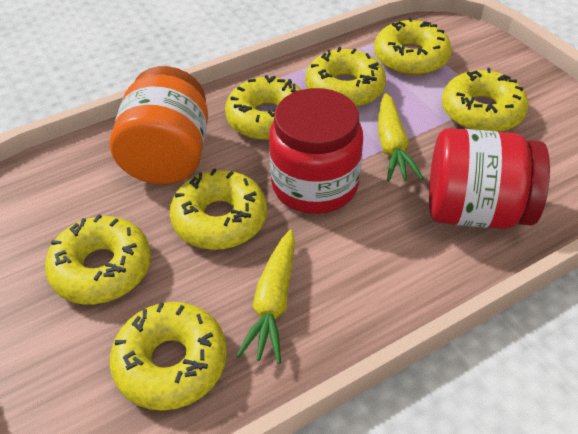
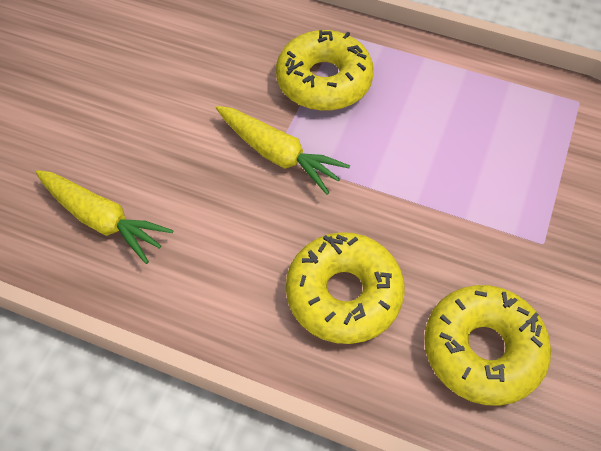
orange jar: [110,66,208,184] = 1 -> none = 0
red jar: [269,88,363,214] [429,128,550,229] = 2 -> none = 0
yellow donut: [45,214,151,304] [110,302,227,411] [170,168,267,250] [225,75,302,140] [305,47,386,108] [374,17,452,76] [442,68,528,132] = 7 -> [276,30,374,111] [286,232,405,344] [424,285,551,406] = 3

